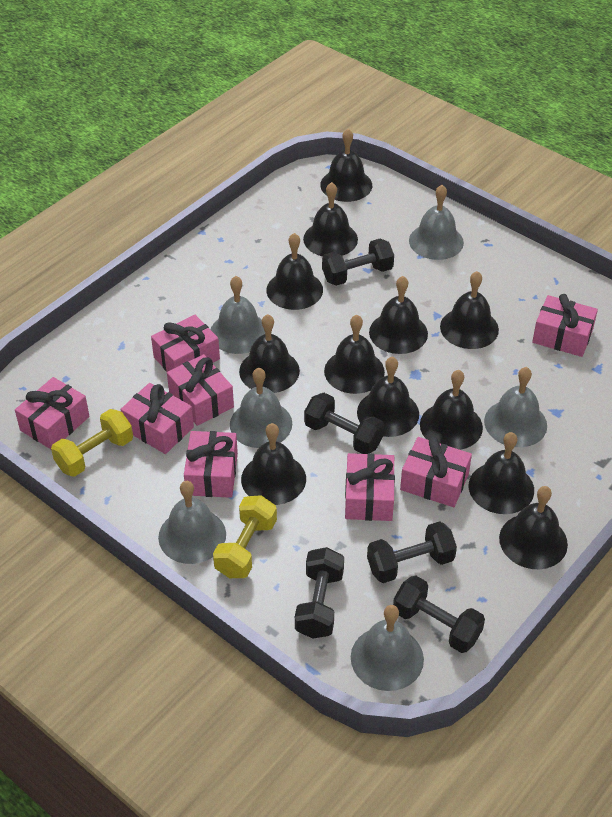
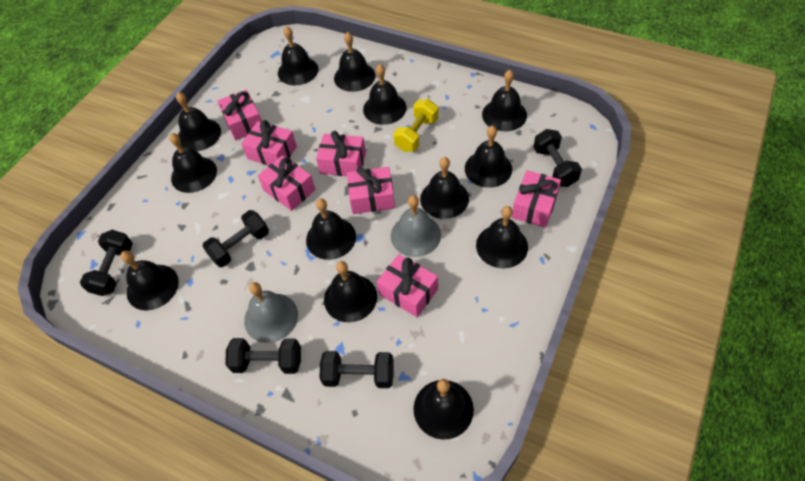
black bell: [239,314,300,393] [241,423,306,505] [266,233,323,310] [303,182,358,256] [320,129,372,202] [324,315,385,394] [357,357,419,437] [369,276,428,354] [420,370,483,450] [440,271,499,349] [469,432,534,514] [499,486,568,569] = 12 -> [121,251,179,311] [169,133,217,193] [176,92,221,151] [278,26,318,85] [306,199,356,260] [324,261,377,322] [334,32,376,92] [363,64,407,125] [413,379,474,440] [420,157,469,219] [465,126,512,188] [476,206,528,268] [482,70,527,131] = 13
grey bell: [158,481,226,564] [210,276,265,354] [230,368,292,448] [351,605,424,691] [409,185,464,260] [484,367,547,447] = 6 -> [244,282,298,343] [391,195,441,257] = 2
pink gift: [15,377,90,449] [120,383,194,454] [151,315,220,372] [167,354,234,426] [184,431,238,498] [345,453,395,521] [400,437,472,507] [532,294,598,357] = 8 -> [217,90,262,140] [241,120,297,165] [258,155,315,211] [316,131,366,176] [347,167,395,214] [377,254,438,317] [512,170,561,228] = 7
yellow dumbbell: [51,409,133,477] [213,495,277,578] = 2 -> [393,99,438,152] = 1

